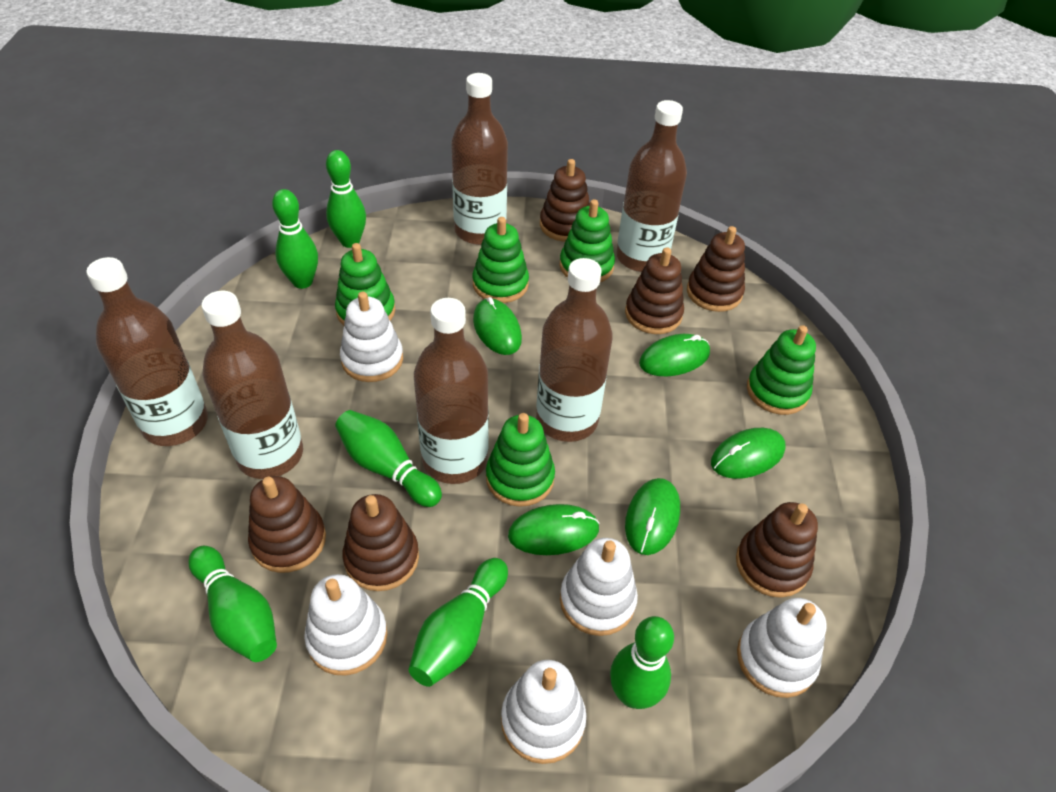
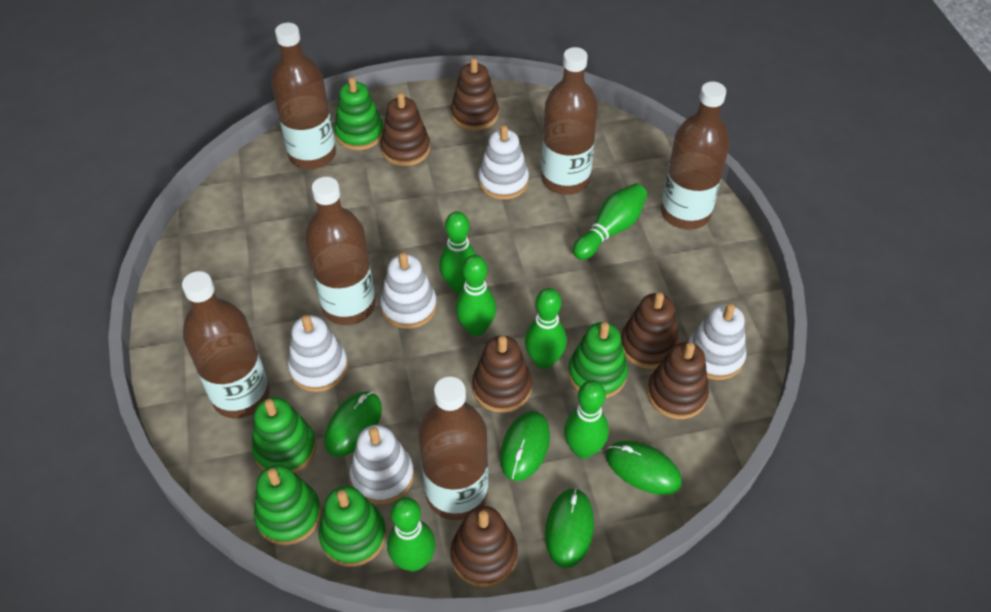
green mouse: [473,297,522,355] [508,504,600,555] [625,478,680,555] [639,334,710,376] [711,428,786,479] = 5 -> [325,392,382,457] [500,411,550,481] [545,488,594,568] [606,441,682,495] = 4

